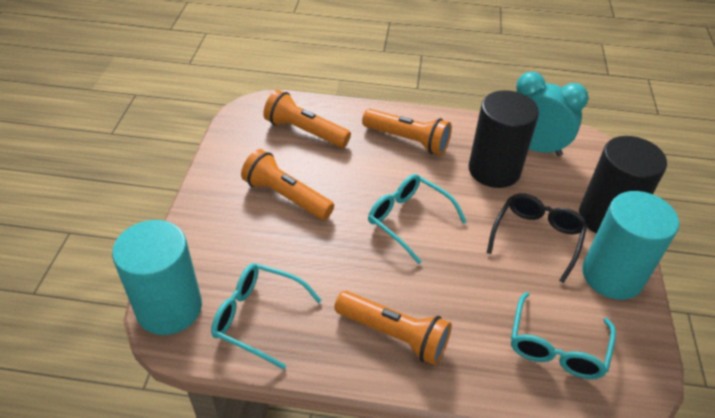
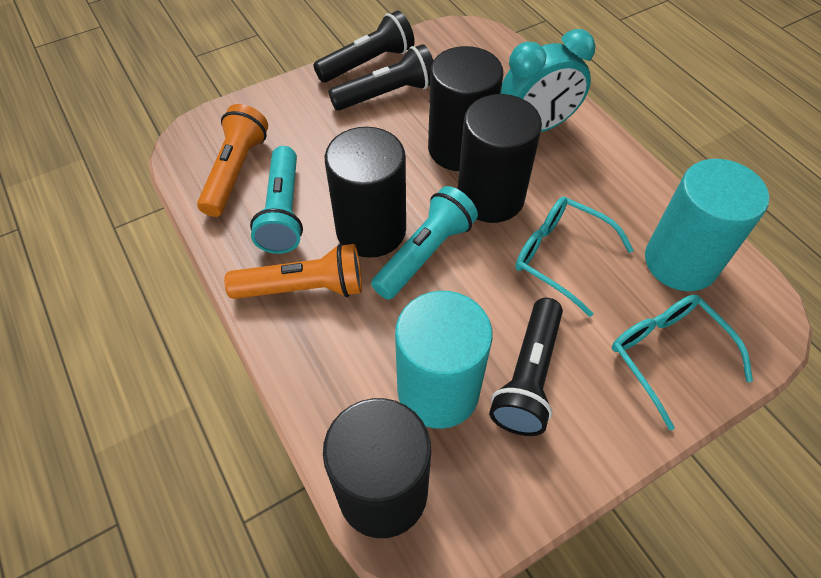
black cylinder: [468,90,539,188] [579,136,667,234] = 2 -> [323,398,431,538] [325,127,406,258] [428,46,503,171] [457,94,542,223] = 4
black flashlight: none = 0 -> [313,11,415,82] [328,44,434,111] [489,298,563,436] = 3
black glasses: [487,193,587,283] = 1 -> none = 0
orange flashlight: [241,149,334,220] [263,90,351,148] [334,291,452,365] [362,109,452,155] = 4 -> [197,104,268,217] [224,243,362,299] = 2
turquoise flashlight: none = 0 -> [250,146,303,254] [371,186,478,300] = 2
turquoise glasses: [211,263,322,370] [368,174,467,264] [511,292,616,379] = 3 -> [515,197,634,317] [612,295,753,430] = 2

